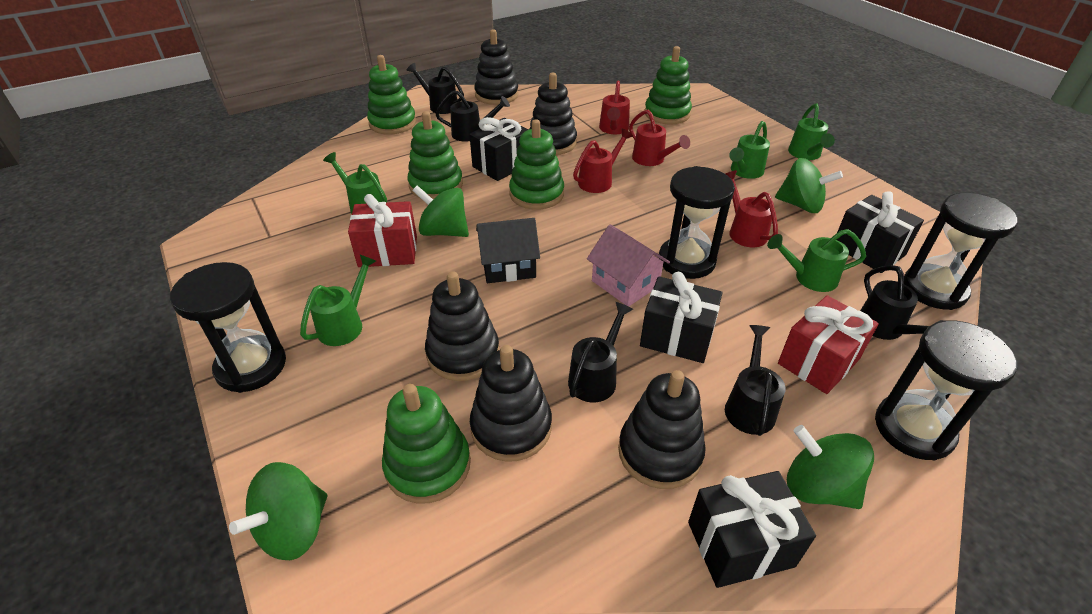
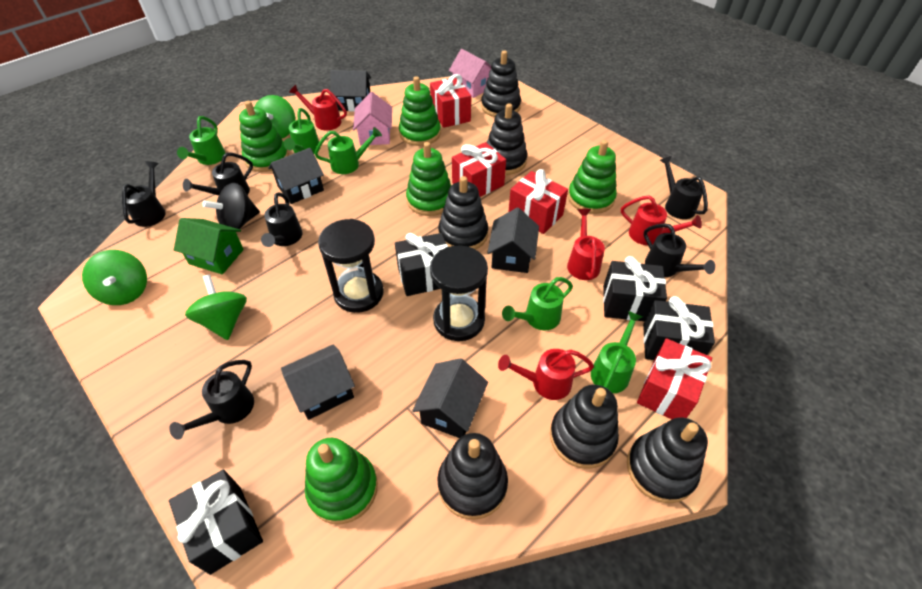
black hourglass: [170,262,286,393] [659,166,735,279] [875,320,1017,460] [904,193,1018,310] = 4 -> [318,219,384,313] [430,245,488,341] = 2
black house: [476,218,540,283] = 1 -> [268,148,324,204] [281,345,355,420] [330,70,371,111] [412,358,488,438] [487,207,539,273] = 5
black spinning top: none = 0 -> [202,183,260,229] = 1
black stacking toy: [425,271,499,381] [470,345,552,462] [474,29,519,105] [529,73,577,155] [618,370,706,489] = 5 -> [437,433,508,520] [438,176,488,250] [481,51,521,117] [487,103,527,175] [550,385,619,469] [627,417,708,503] = 6
black watering can: [407,63,464,114] [435,90,510,142] [568,302,633,402] [725,325,786,436] [860,265,944,340] = 5 -> [122,161,166,227] [169,360,254,440] [183,152,253,196] [261,192,303,247] [644,223,715,277] [660,156,708,219] = 6
green house: none = 0 -> [174,218,244,275] = 1
green spinning top: [229,462,327,560] [412,185,469,237] [775,158,843,213] [787,425,874,509] = 4 -> [82,250,147,305] [185,274,247,340] [254,95,295,138] = 3
pink house: [587,224,670,306] = 1 -> [353,92,392,145] [449,49,492,98] = 2
red gift: [348,194,417,267] [778,295,879,394] = 2 -> [430,74,471,128] [452,142,506,197] [508,169,568,234] [637,338,712,419] = 4

